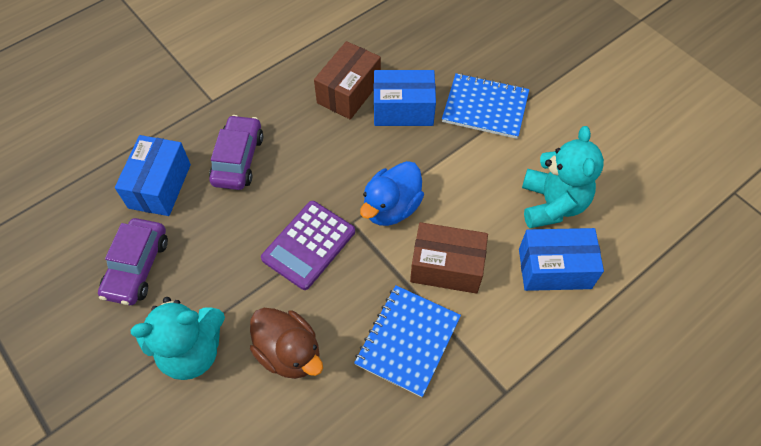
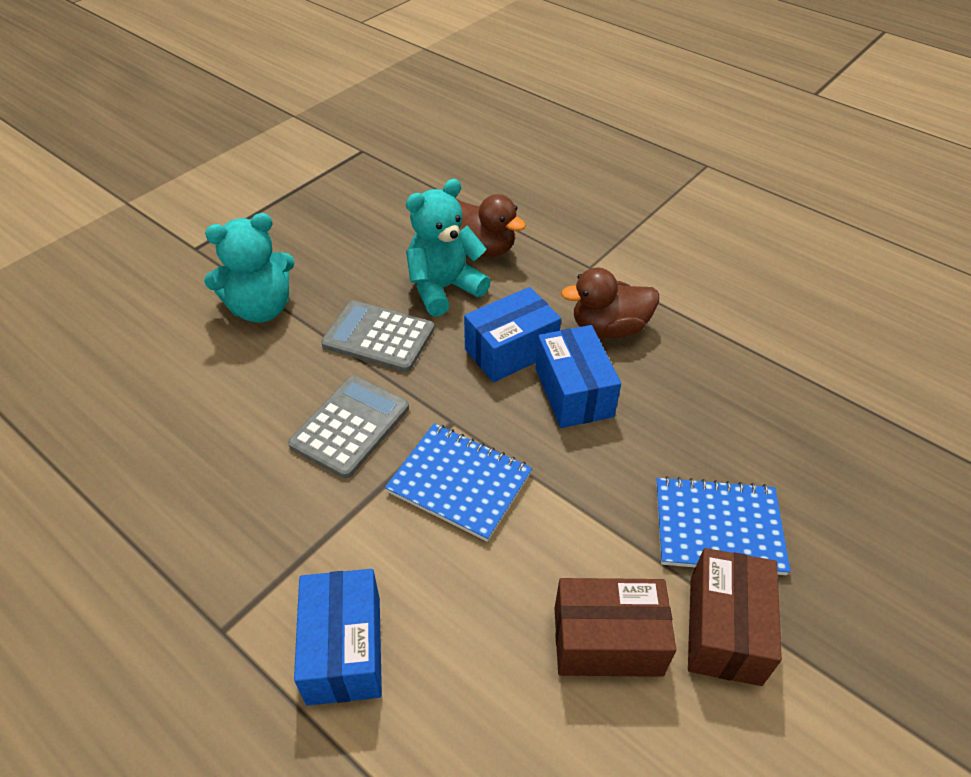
blue duck: [360,161,424,226] = 1 -> none = 0
brown duck: [250,308,323,379] = 1 -> [457,194,526,257] [561,268,659,338] = 2
grey calculator: none = 0 -> [288,376,409,479] [321,300,434,372] = 2
purple calculator: [261,201,355,290] = 1 -> none = 0
purple car: [98,218,168,305] [209,115,263,190] = 2 -> none = 0

